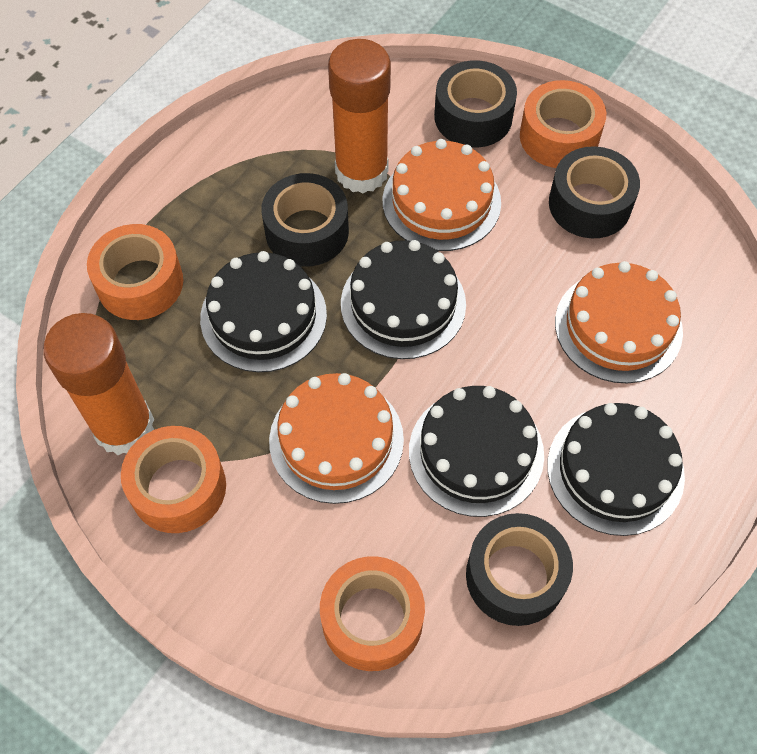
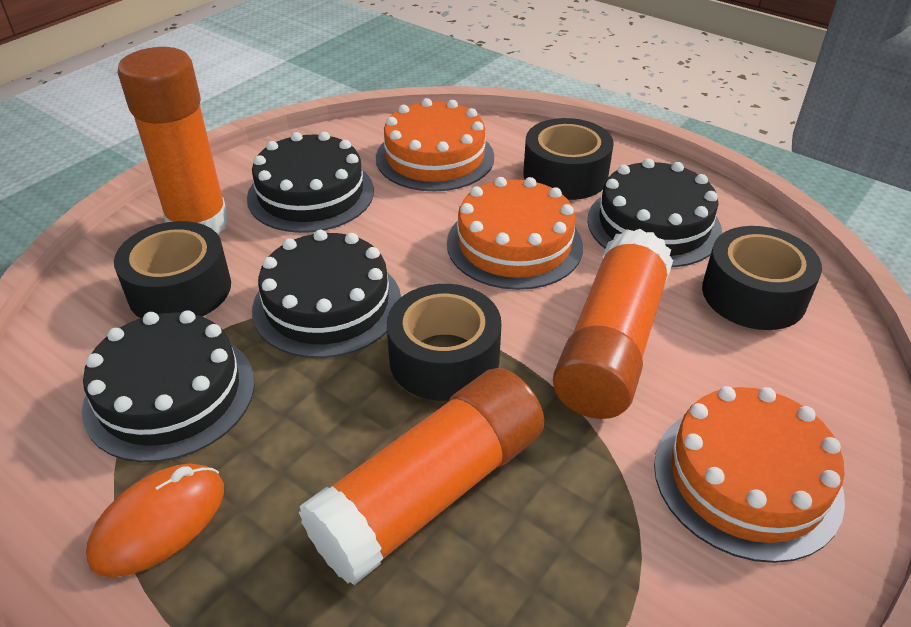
orange glue stick: [43,313,154,455] [328,39,391,193] = 2 -> [118,47,229,235] [299,368,544,585] [553,229,673,419] = 3
orange mouse: none = 0 -> [86,464,224,577] = 1
orange tape: [87,224,183,320] [121,426,226,533] [320,556,425,671] [520,80,606,168] = 4 -> none = 0

